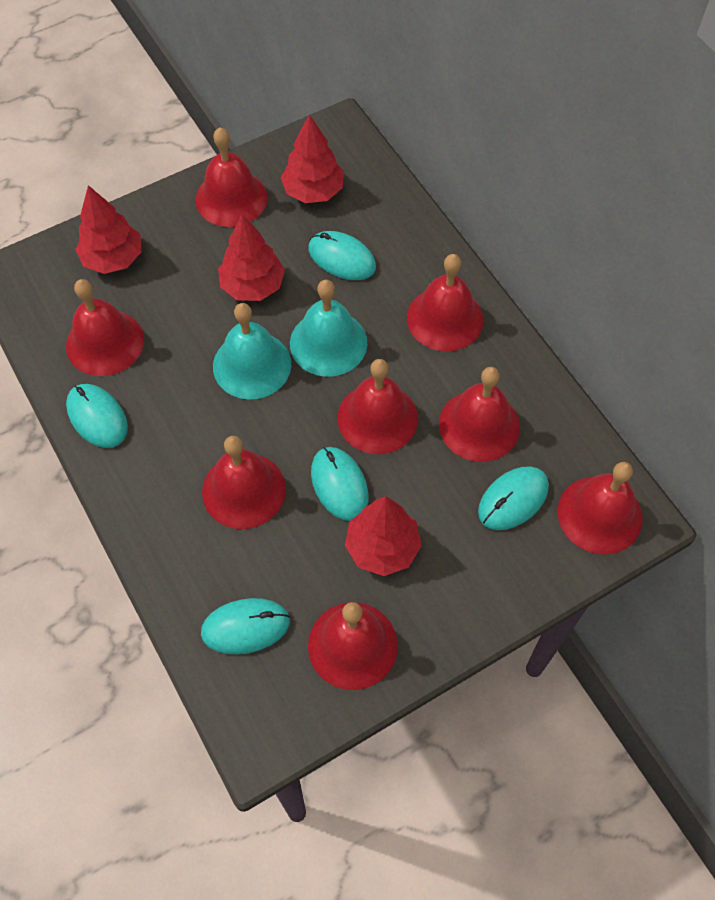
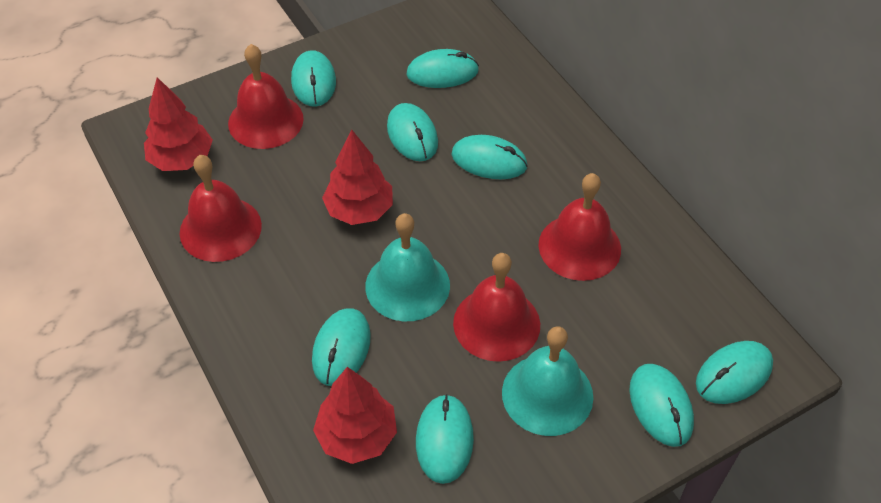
red bell: [66,279,144,376] [196,127,268,227] [202,436,286,529] [308,602,398,690] [337,359,418,454] [407,254,484,351] [439,367,520,462] [558,462,643,554] = 8 -> [180,155,262,262] [228,44,304,149] [453,253,540,362] [538,173,621,281] = 4
red tree: [76,185,141,274] [218,215,285,301] [281,114,344,203] [345,497,422,576] = 4 -> [144,77,213,171] [313,367,397,464] [322,129,393,225] = 3
turquoise mouse: [66,384,128,448] [201,598,290,654] [309,231,376,280] [311,447,369,521] [478,466,549,530] = 5 -> [291,50,336,107] [312,308,371,386] [387,103,438,161] [406,49,479,88] [416,394,474,484] [452,135,528,179] [629,364,694,447] [696,341,773,404] = 8

